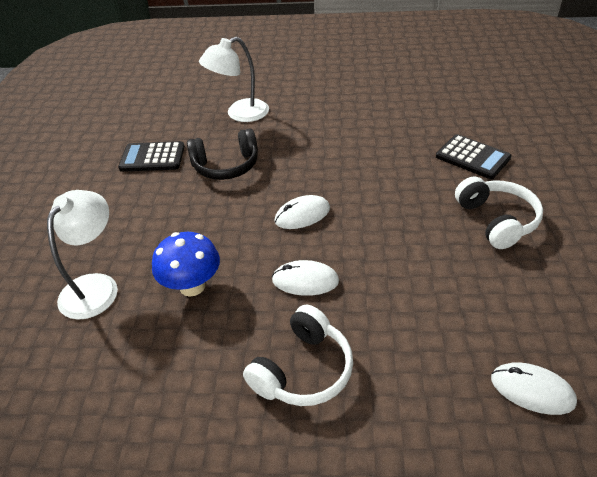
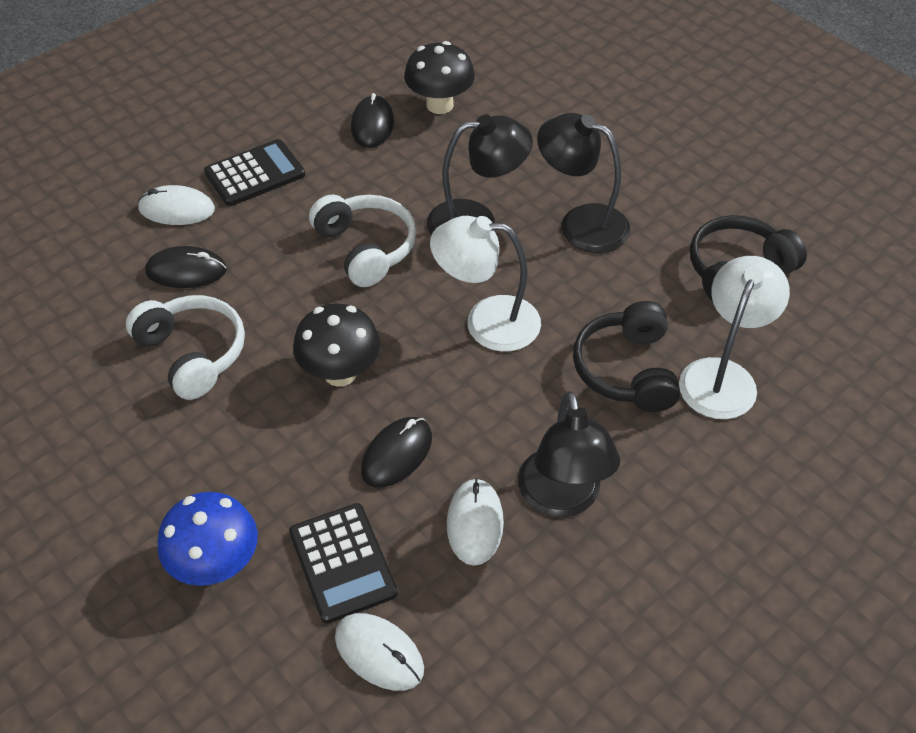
black headphones: [187,128,258,180] = 1 -> [573,301,680,412] [690,215,807,302] = 2
black lamp: none = 0 -> [427,114,533,235] [518,391,620,517] [537,113,630,253] = 3
black mouse: none = 0 -> [145,246,227,288] [351,93,394,148] [361,417,432,488] = 3
black mushroom: none = 0 -> [293,303,381,387] [404,41,475,114] = 2

